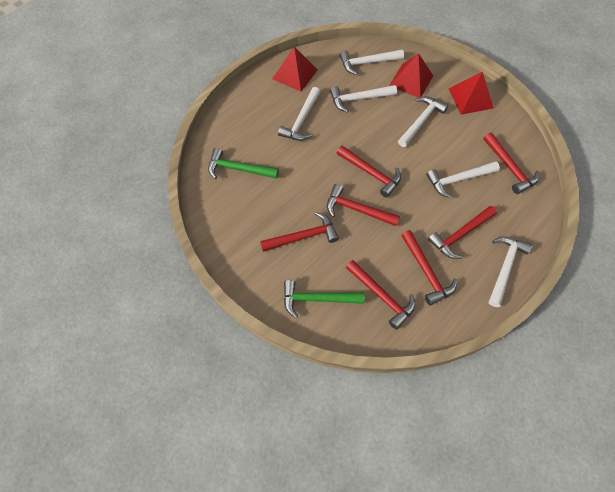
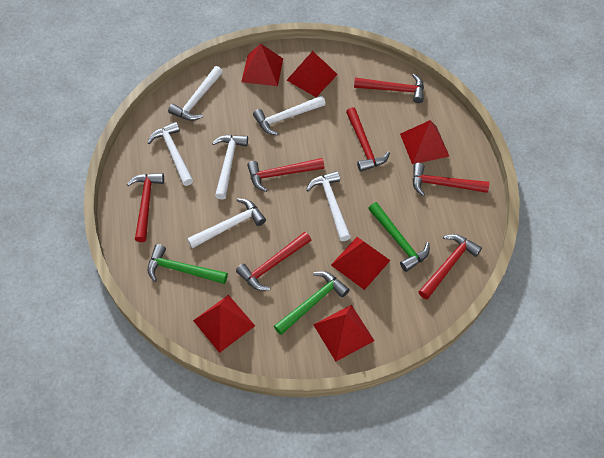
green hammer: [208,148,279,179] [284,280,364,318] = 2 -> [148,244,228,284] [274,271,350,335] [368,202,430,272] = 3
red pyramid: [272,47,318,92] [389,53,433,98] [449,71,493,115] = 3 -> [193,295,255,353] [241,44,283,86] [287,51,338,97] [313,305,374,362] [331,237,391,290] [400,120,449,165] = 6

